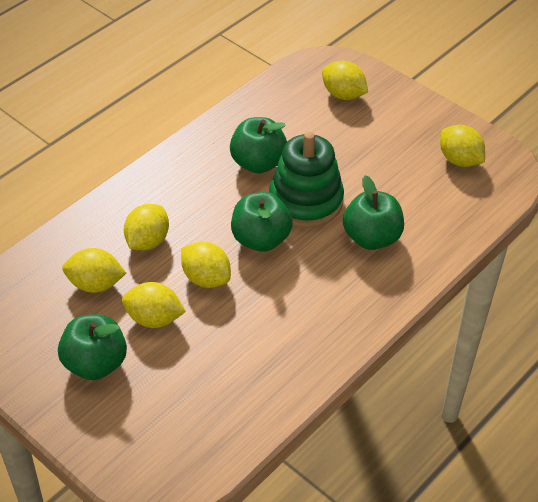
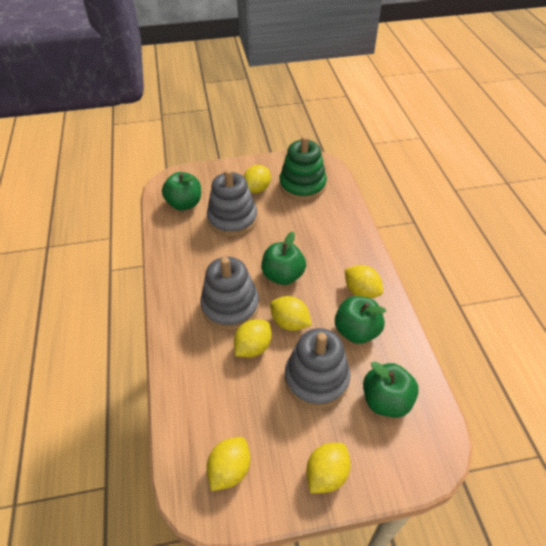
grey stacking toy: none = 0 -> [200,257,259,330] [207,169,258,237] [285,328,350,409] = 3

